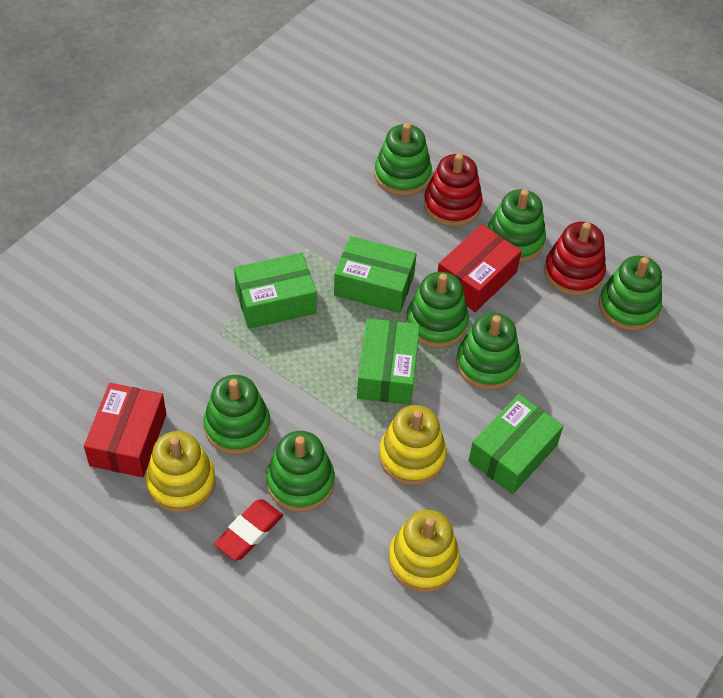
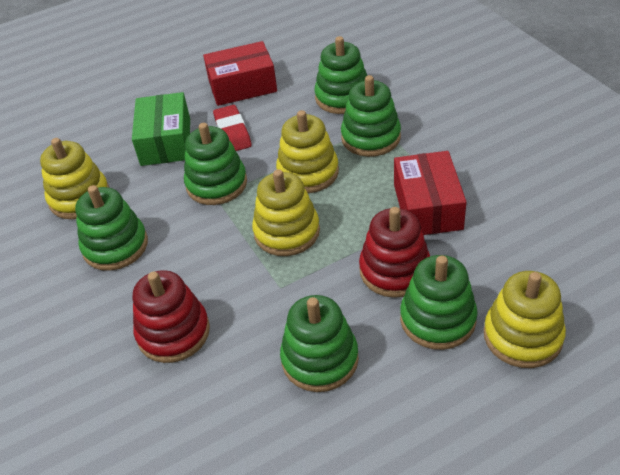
green box: [234,253,317,329] [334,236,417,313] [357,318,420,405] [469,394,563,494] = 4 -> [132,92,190,166] = 1
green stacking toy: [203,375,270,454] [266,431,335,512] [374,123,432,196] [406,272,469,348] [456,313,521,390] [487,189,546,263] [599,256,662,331] = 7 -> [75,185,148,271] [184,123,247,205] [280,295,359,392] [314,36,367,114] [341,75,401,157] [400,255,477,350] = 6
yellow stacking toy: [146,431,216,512] [379,405,447,485] [389,510,460,592] = 3 -> [40,138,109,219] [252,169,320,256] [276,110,339,193] [484,271,566,368] = 4

